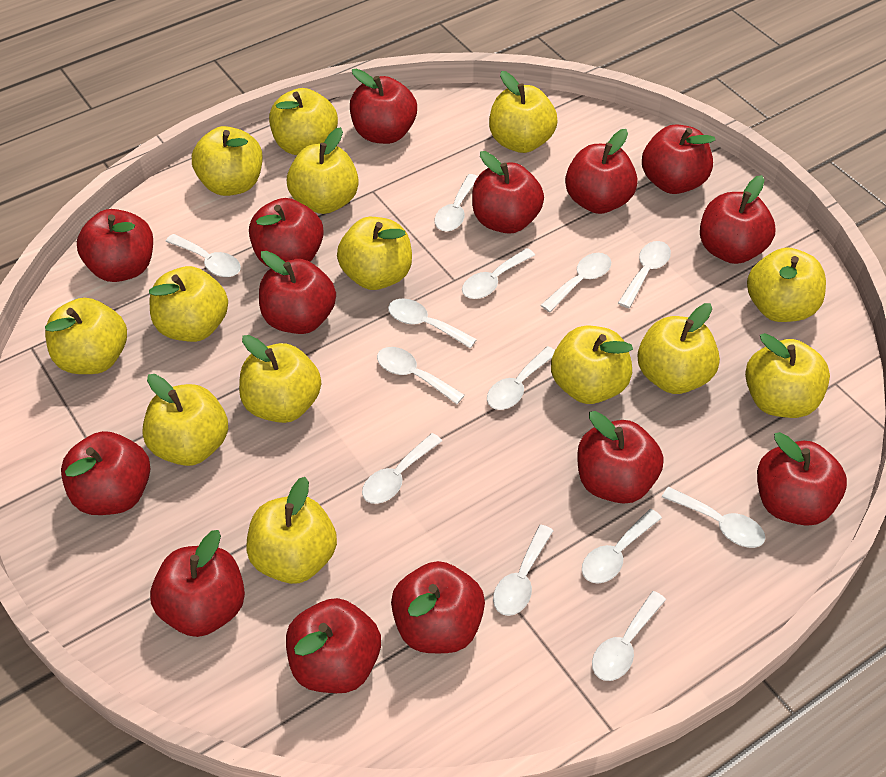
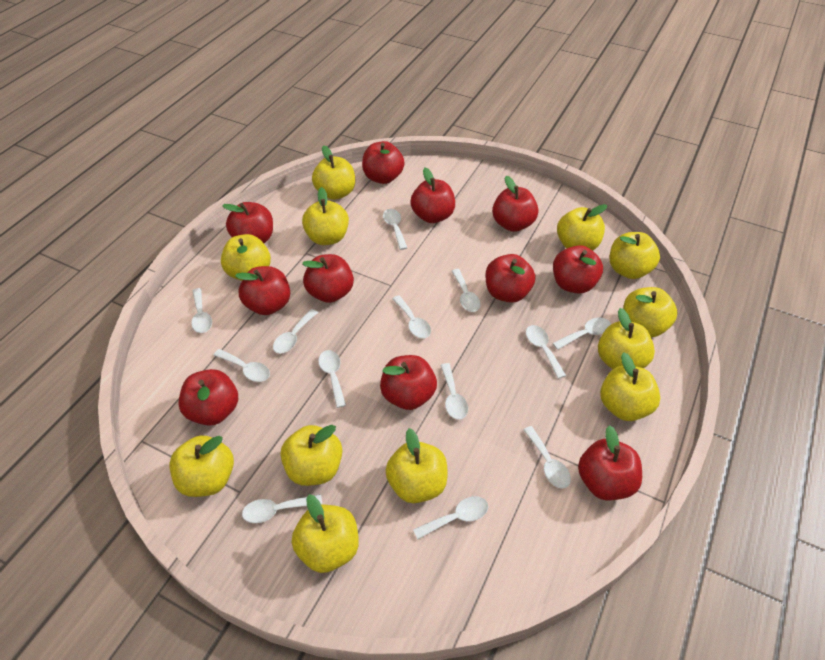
red apple: [61,431,150,515] [77,209,153,282] [150,530,245,637] [249,198,324,267] [259,251,336,334] [286,598,381,693] [350,68,417,144] [391,561,485,653] [472,151,544,234] [565,129,638,214] [577,411,664,503] [642,124,715,194] [700,175,775,264] [757,432,847,526] = 14 -> [178,369,238,426] [222,202,273,243] [235,266,290,315] [302,254,354,303] [362,141,404,184] [380,355,437,410] [410,168,455,223] [485,254,535,303] [492,176,538,232] [553,245,603,294] [578,425,642,500] = 11
yellow apple: [45,298,127,374] [142,374,228,466] [149,266,228,342] [192,126,263,196] [239,335,321,423] [246,477,337,584] [269,88,338,155] [287,127,359,214] [337,217,412,290] [489,71,558,153] [551,325,633,404] [638,303,720,394] [745,333,830,418] [747,247,826,322] = 14 -> [169,435,234,497] [221,234,271,281] [281,425,342,486] [292,494,359,573] [302,187,349,245] [312,145,355,200] [385,428,447,503] [557,204,607,251] [598,308,655,369] [600,352,660,421] [610,232,660,279] [623,287,678,338] = 12

